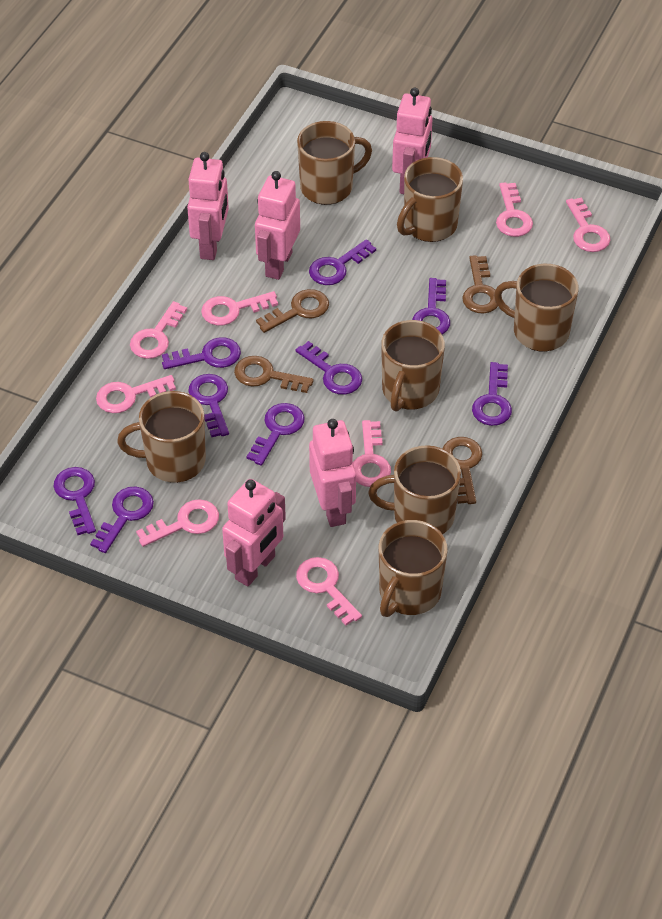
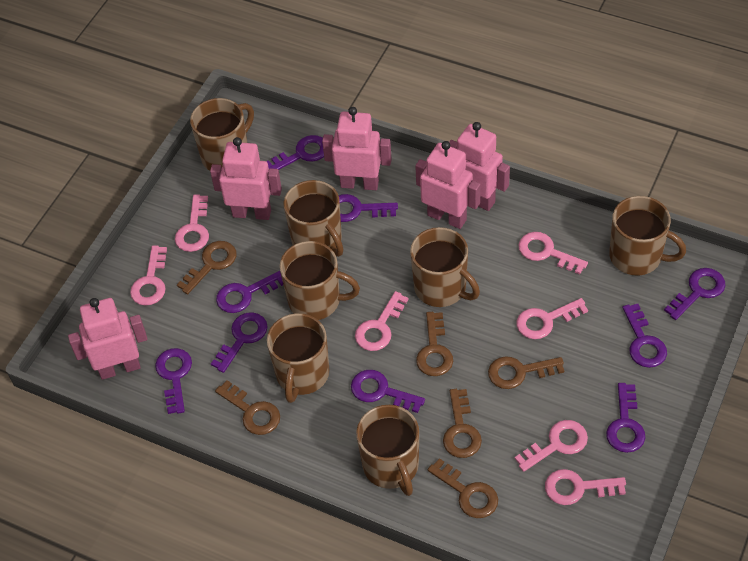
brown key: [234,356,314,393] [256,289,329,333] [443,437,482,504] [462,255,498,314] = 4 -> [177,241,237,294] [215,380,280,435] [416,312,453,376] [427,458,498,518] [443,389,482,458] [488,356,564,389] = 6
pink key: [96,375,176,413] [130,301,187,359] [136,499,219,547] [201,291,278,326] [296,557,362,625] [353,420,391,487] [496,182,533,237] [566,197,610,252] = 8 -> [130,245,167,306] [175,195,209,252] [355,291,408,351] [515,420,588,472] [517,298,588,339] [518,232,588,274] [545,469,626,505] = 7

